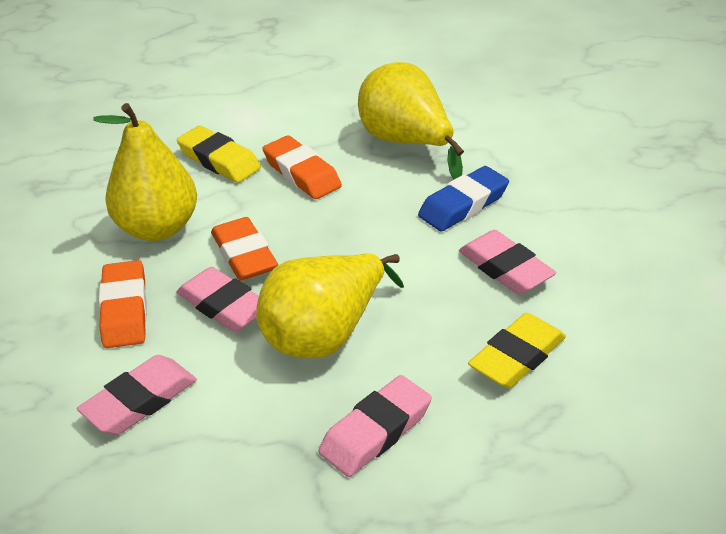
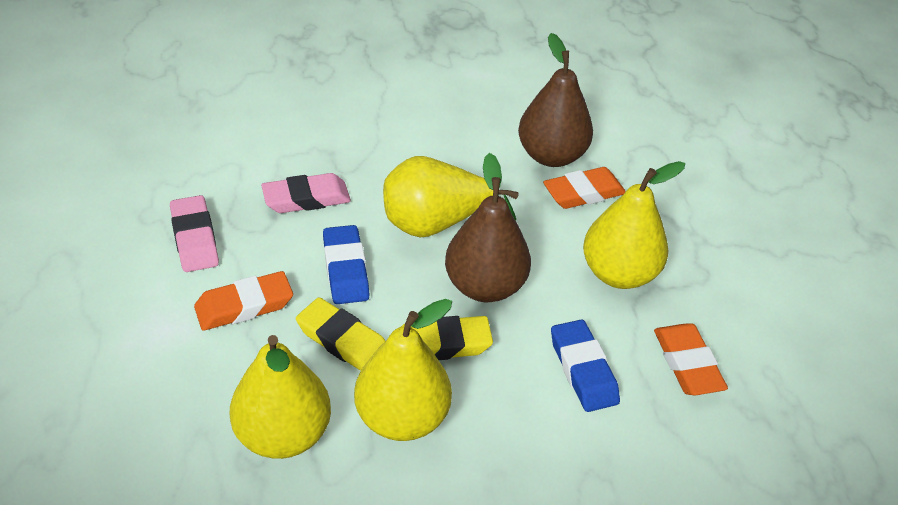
blue eraser: [418,166,509,232] = 1 -> [323,225,370,304] [551,320,620,412] = 2
brown pear: none = 0 -> [445,153,531,302] [518,33,593,167] = 2
pink eraser: [77,355,197,435] [176,267,259,332] [318,375,432,477] [459,230,556,295] = 4 -> [170,195,219,272] [261,173,351,213] = 2
yellow pear: [93,103,197,241] [256,253,404,358] [358,62,464,180] = 3 -> [230,335,331,459] [354,299,452,441] [383,156,519,238] [583,161,685,289] = 4

